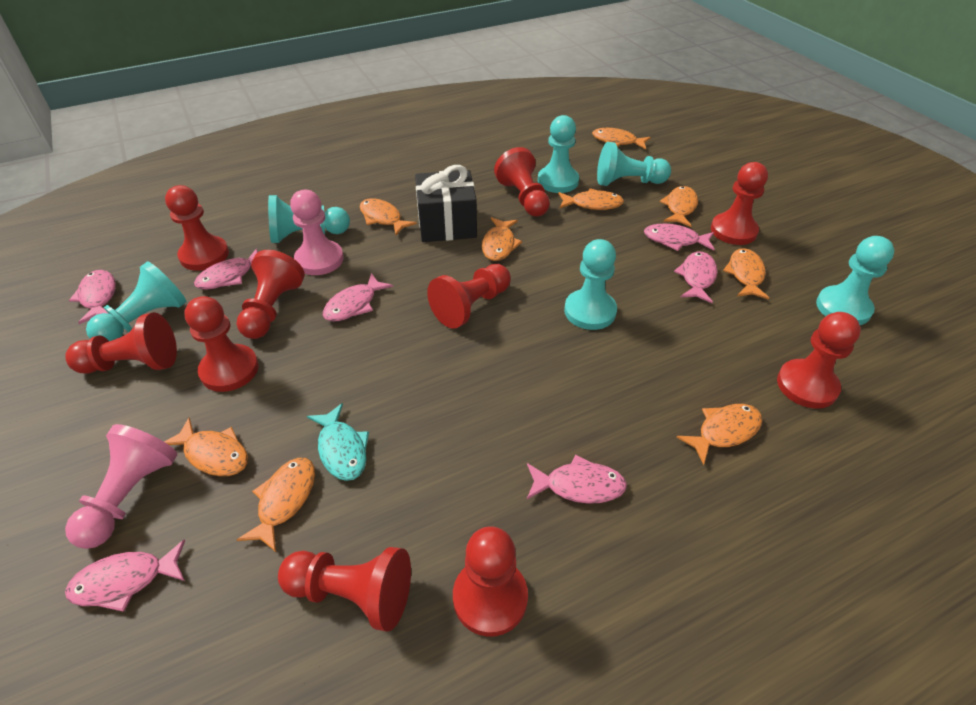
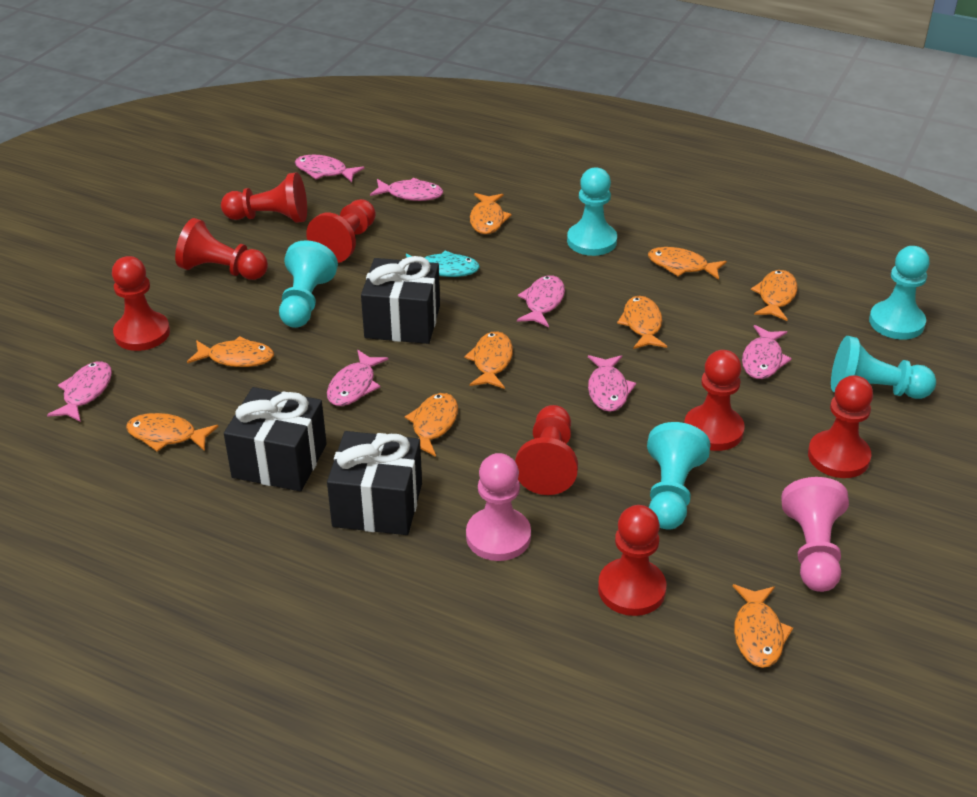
black gift: [415,165,477,242] = 1 -> [224,387,327,491] [327,431,422,535] [361,256,440,344] = 3
red pawn: [65,312,177,374] [165,185,229,271] [184,296,259,392] [236,250,305,339] [278,547,411,632] [427,264,511,329] [453,526,528,637] [494,147,550,217] [711,162,768,245] [777,312,861,409] = 10 -> [112,256,170,351] [175,218,268,280] [221,172,307,223] [306,199,376,263] [515,405,578,495] [598,505,666,616] [684,350,745,451] [808,375,873,478] = 8
turquoise pawn: [86,261,186,341] [268,195,350,243] [538,115,579,193] [564,239,617,330] [597,142,671,186] [816,236,894,325] = 6 -> [279,240,338,328] [567,167,617,256] [647,422,711,530] [831,336,936,399] [869,246,930,339] = 5

